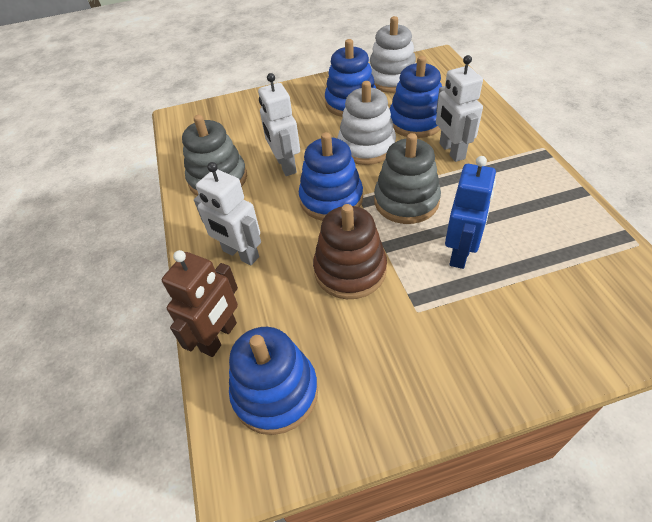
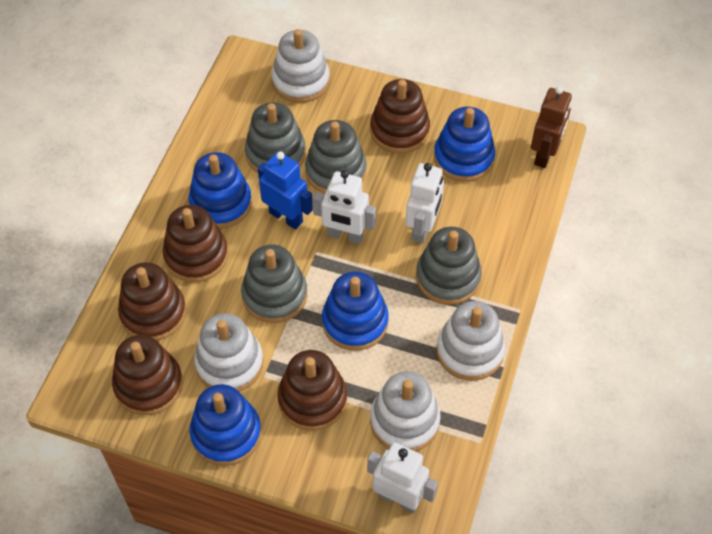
brown stacking toy: [313,204,387,299] = 1 -> [112,335,183,415] [118,262,186,341] [163,205,228,282] [277,350,347,431] [370,79,430,154] = 5
grey stacking toy: [182,115,247,196] [374,133,441,224] = 2 -> [241,245,307,323] [245,102,306,173] [305,120,367,194] [416,227,482,305] = 4
white stacking toy: [338,81,396,165] [370,16,416,93] = 2 -> [194,313,264,392] [271,29,330,103] [370,372,441,452] [437,301,505,381] = 4

